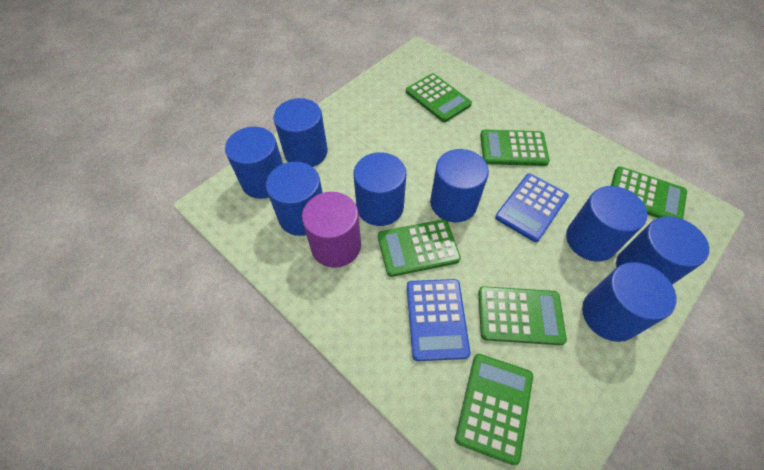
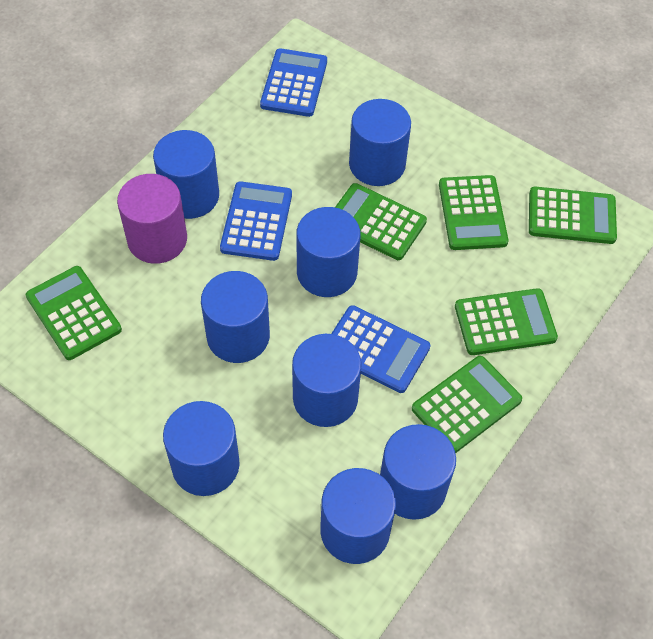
blue calculator: [407,279,471,361] [495,173,569,242] = 2 -> [220,181,292,261] [260,48,327,117] [331,305,430,393] = 3

